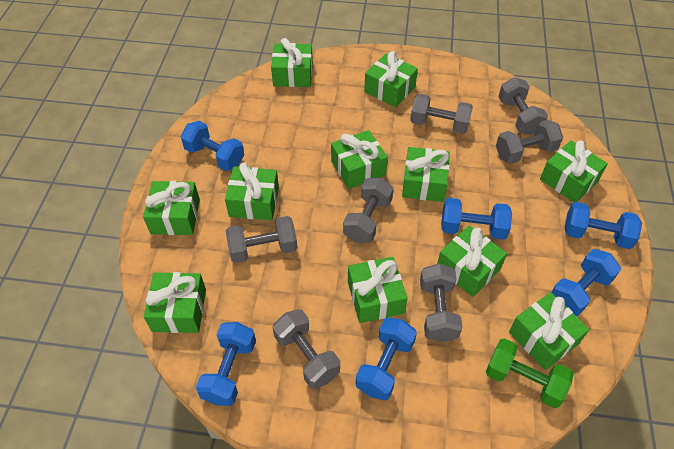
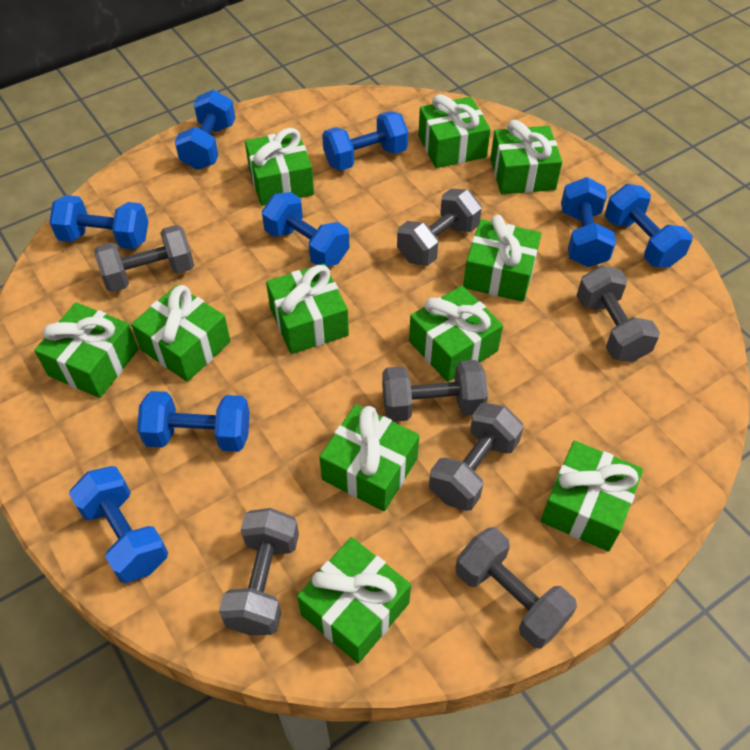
blue dumbbell: [181,121,244,171] [196,322,256,406] [356,318,417,401] [441,198,512,240] [552,249,621,316] [565,202,642,249] = 6 -> [49,195,148,249] [69,466,168,583] [137,391,250,452] [175,90,235,170] [262,192,350,267] [322,111,408,171] [561,177,616,267] [605,184,693,268] = 8
green dumbbell: [486,338,573,408] = 1 -> none = 0

